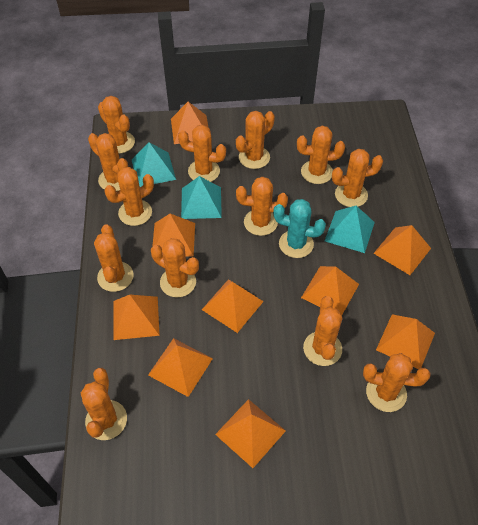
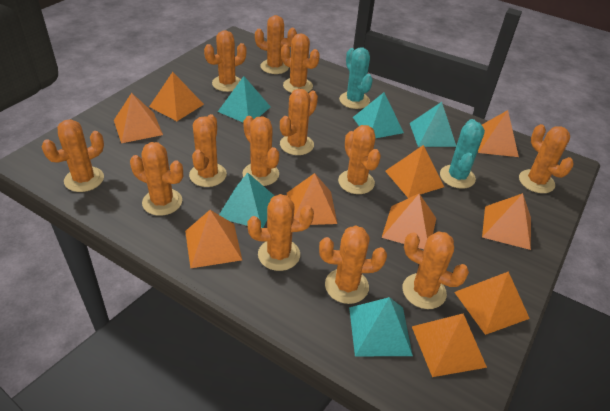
orange pyramid: [113,295,160,340] [148,338,213,397] [152,214,195,256] [171,102,208,144] [202,280,264,333] [215,399,286,468] [301,266,359,316] [373,225,431,275] [376,314,435,369] = 9 -> [114,93,163,143] [149,72,204,121] [185,210,242,268] [287,173,337,225] [382,193,436,249] [385,145,444,198] [412,314,487,377] [454,271,530,335] [478,110,519,157] [482,193,531,250] = 10
turquoise cactus: [273,199,326,258] = 1 -> [339,47,373,109] [440,119,485,189] = 2
turquoise pyramid: [132,142,176,187] [181,176,222,219] [325,206,375,253] = 3 -> [218,76,271,122] [219,173,275,228] [349,297,413,356] [353,92,404,138] [410,102,456,147] = 5

